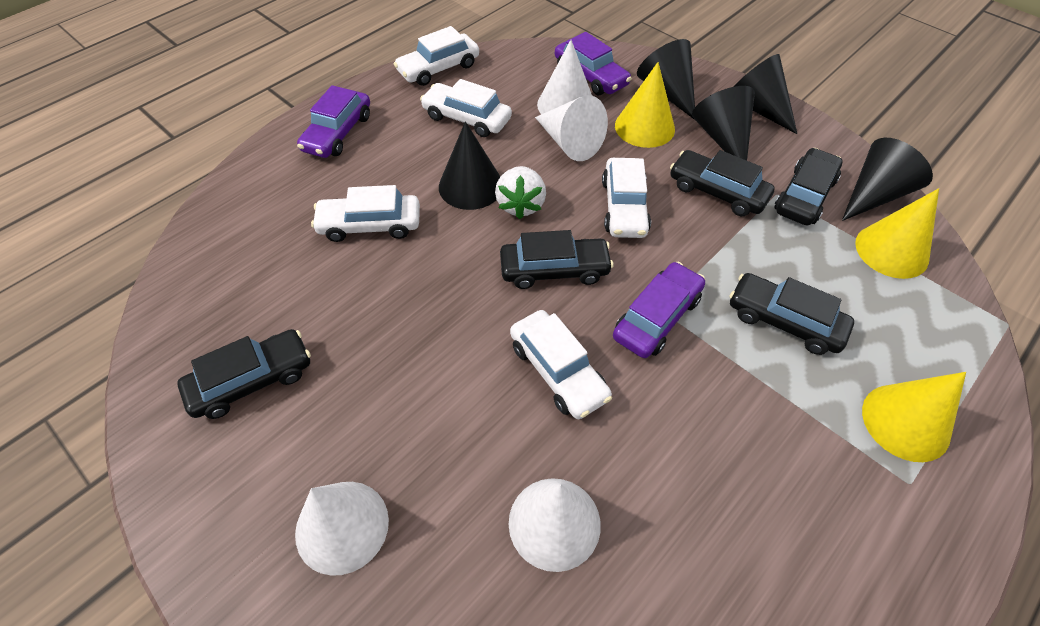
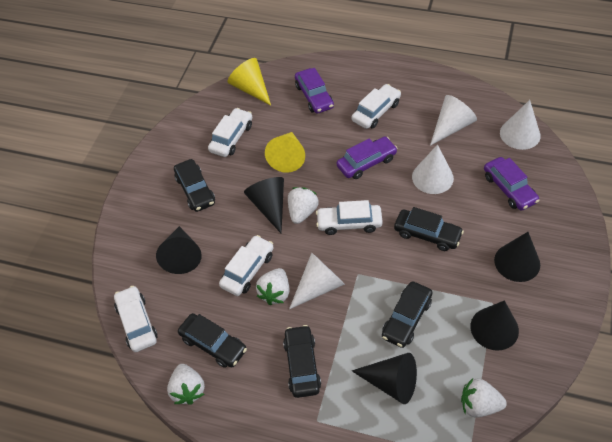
white strawberry: [495,166,546,219] = 1 -> [167,364,205,405] [256,268,290,305] [288,187,319,224] [461,378,507,418] = 4
yellow cone: [615,62,675,148] [855,188,939,279] [862,372,966,462] = 3 -> [228,58,271,105] [265,132,305,173] = 2

